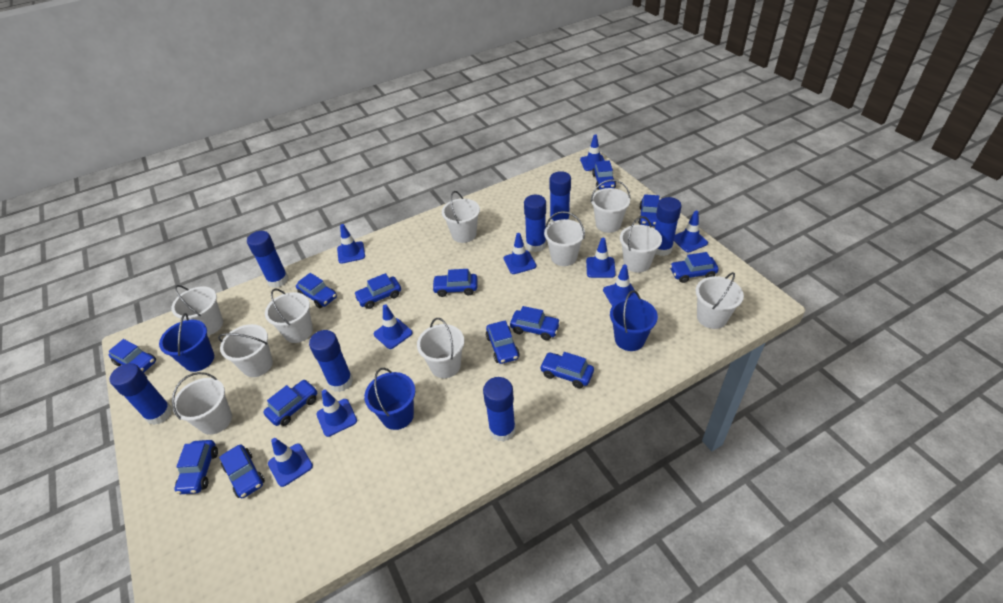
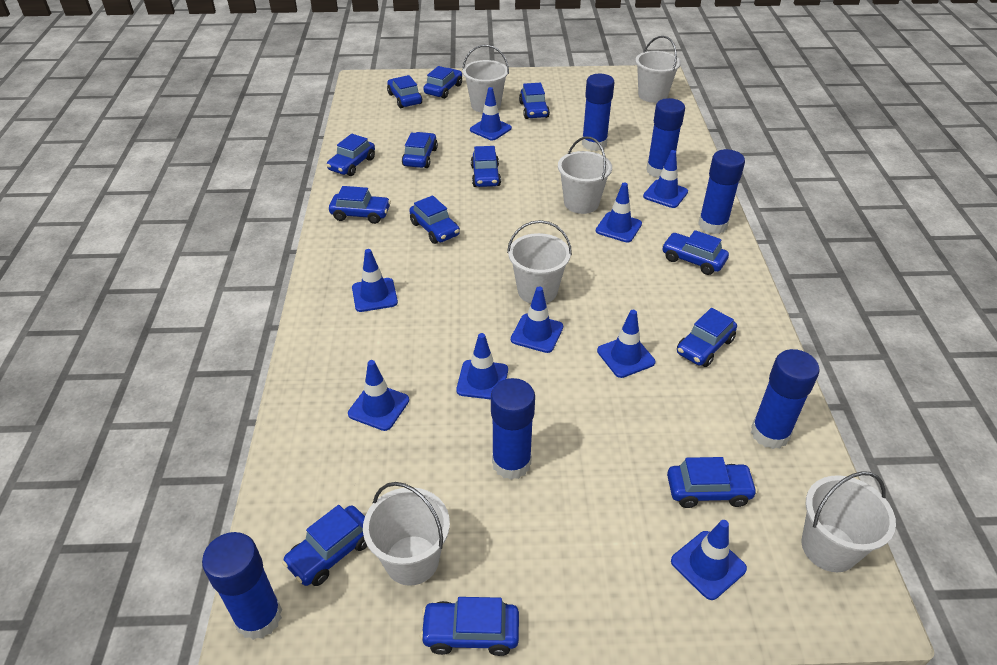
blue bucket: [159,313,214,372] [364,368,415,430] [610,290,658,351] = 3 -> none = 0
blue glue stick: [110,363,172,425] [247,231,288,288] [309,330,353,392] [483,377,516,442] [524,195,546,252] [550,171,571,223] [655,197,681,256] = 7 -> [202,532,282,640] [491,378,535,480] [582,74,614,151] [646,98,685,178] [698,149,745,234] [751,349,820,449] = 6
white bucket: [171,285,223,336] [172,372,232,435] [218,324,273,377] [265,288,313,343] [417,318,464,378] [442,191,480,243] [544,211,585,266] [591,179,630,233] [620,216,662,273] [696,272,744,329] = 10 -> [363,482,450,586] [462,45,509,113] [507,220,572,304] [558,137,612,214] [635,36,681,103] [802,471,896,572] = 6

